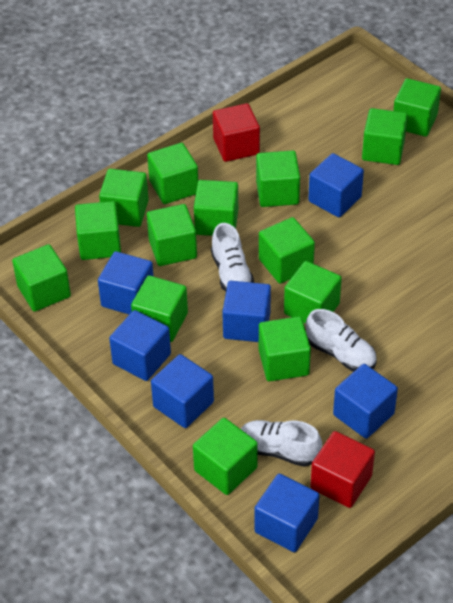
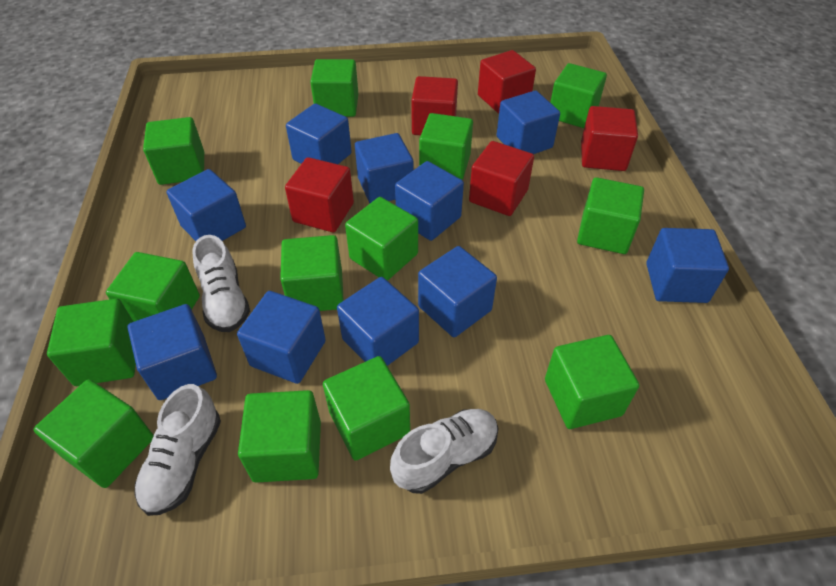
blue cube: [98,251,154,315] [109,310,171,381] [151,354,214,428] [222,281,271,342] [255,474,320,552] [308,153,364,217] [333,364,398,439] = 7 -> [127,304,217,400] [166,169,246,241] [237,291,326,384] [286,104,352,164] [337,277,419,366] [355,133,413,203] [395,161,464,241] [418,246,497,337] [497,91,560,154] [646,228,729,303] = 10
green cube: [12,244,71,312] [75,201,121,260] [99,169,149,227] [131,275,188,342] [147,143,198,204] [147,204,197,266] [193,418,258,495] [194,180,238,236] [256,151,300,207] [259,217,315,284] [259,316,311,382] [284,261,342,324] [362,108,408,165] [393,78,441,137] = 14 -> [34,379,154,488] [47,299,136,386] [106,252,200,322] [143,117,204,185] [238,390,321,483] [280,235,344,311] [310,59,358,117] [323,356,410,461] [345,197,418,281] [419,113,473,180] [545,335,639,429] [550,63,607,128] [577,177,644,254] = 13
red cube: [213,103,260,162] [310,431,375,508] = 2 -> [285,157,354,232] [411,76,458,135] [469,141,534,216] [478,50,536,113] [581,106,638,171] = 5

